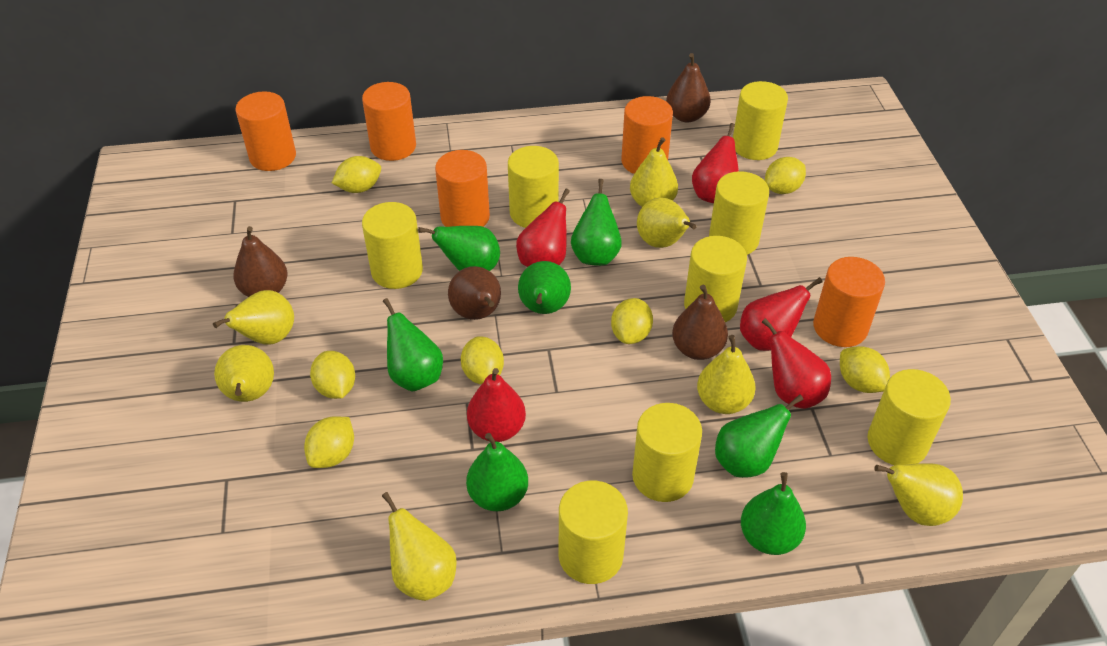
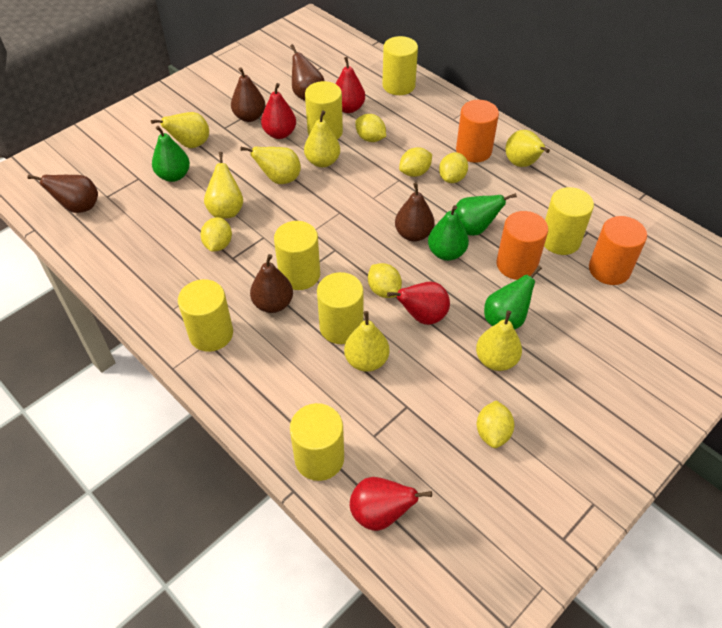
brown pear: [233,226,288,297] [448,266,501,320] [666,53,711,123] [672,285,728,360] = 4 -> [28,175,98,213] [231,67,265,122] [250,254,293,313] [290,44,324,101] [395,183,435,242] = 5
green pear: [383,298,443,391] [418,226,500,271] [466,433,528,511] [518,261,571,314] [571,179,622,266] [715,394,803,478] [741,472,806,555] = 7 -> [152,126,190,182] [428,205,469,261] [455,193,517,236] [484,266,542,329] = 4
orange cylinder: [235,91,296,171] [362,82,416,161] [435,150,490,227] [621,96,673,174] [813,257,885,347] = 5 -> [456,100,499,163] [496,211,548,280] [589,216,647,285] = 3
red pear: [467,368,526,442] [516,189,570,267] [692,123,739,203] [740,277,823,351] [762,318,831,409] = 5 -> [261,83,296,139] [336,57,365,113] [350,477,432,531] [387,282,450,325] = 4
yellow cylinder: [362,202,423,289] [508,146,559,228] [559,481,628,584] [632,403,702,502] [684,236,747,322] [709,171,769,255] [733,81,788,160] [868,369,951,465] = 8 -> [178,279,233,352] [274,221,320,290] [290,403,344,481] [305,81,343,140] [317,272,364,344] [382,36,418,95] [544,187,594,255] = 7
yellow lemon: [304,416,354,468] [310,351,355,399] [332,156,381,193] [461,336,504,385] [611,298,653,344] [765,157,806,194] [840,346,890,393] = 7 -> [200,217,232,252] [356,114,386,142] [368,263,402,298] [399,147,432,177] [439,152,468,183] [477,400,515,448] = 6

